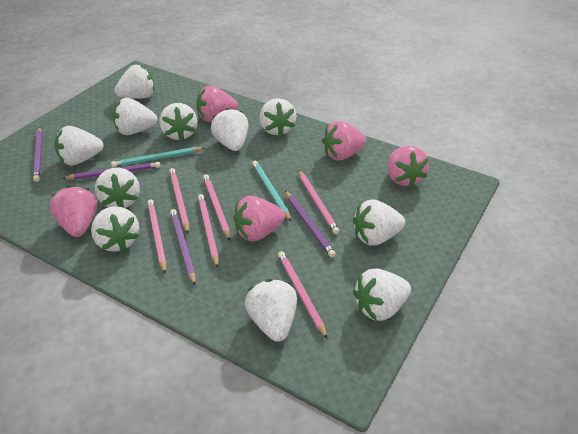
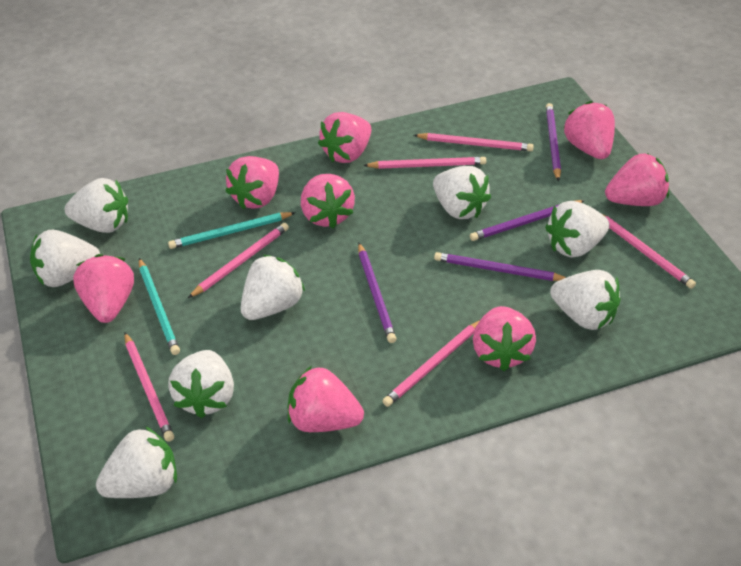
pink strawberry: [50,186,97,237] [196,86,238,122] [233,196,285,241] [322,121,366,161] [388,146,429,187] = 5 -> [73,254,134,323] [226,156,279,209] [288,366,364,432] [301,174,355,228] [318,112,371,163] [473,306,536,371] [563,101,615,159] [605,153,669,206] = 8
white strawberry: [55,126,104,166] [91,206,139,252] [95,168,140,208] [112,98,158,135] [114,65,155,99] [159,103,197,141] [211,108,248,151] [245,279,297,342] [260,99,296,136] [353,199,405,246] [353,268,411,321] = 11 -> [30,230,100,287] [65,178,128,233] [96,426,177,498] [168,350,234,418] [241,255,305,320] [433,166,491,219] [545,201,610,258] [550,270,621,330] = 8

